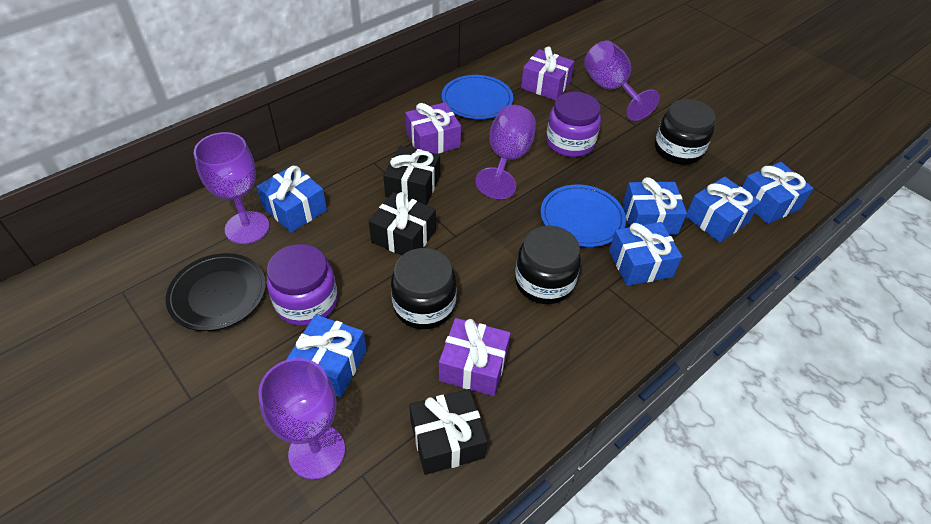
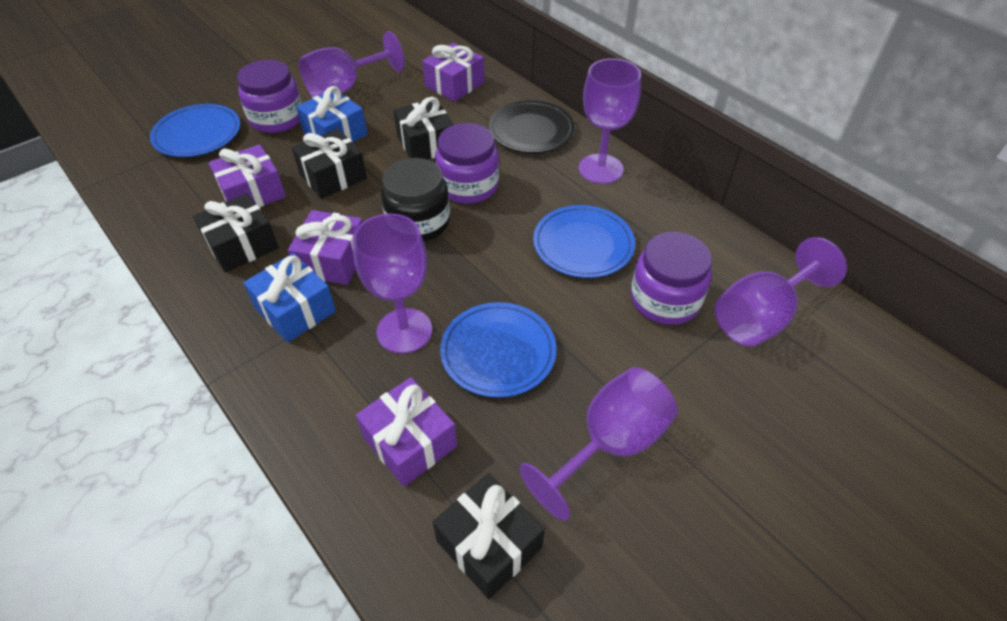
black gift: [369,192,436,255] [383,146,440,205] [409,389,487,475] = 3 -> [193,193,279,273] [292,129,367,199] [393,97,454,160] [433,473,545,599] = 4
black jar: [391,248,456,329] [515,226,581,304] [655,99,716,165] = 3 -> [381,158,450,242] = 1
blue gift: [257,165,327,233] [286,314,367,397] [609,222,682,286] [622,177,687,235] [686,177,760,243] [742,162,813,224] = 6 -> [243,253,336,342] [296,86,367,143] = 2
blue plate: [442,75,513,119] [541,185,626,247] = 2 -> [150,104,240,157] [440,302,556,398] [533,205,635,278] = 3
purple gift: [406,102,461,154] [439,318,511,396] [521,46,574,100] = 3 -> [208,144,286,207] [288,210,363,285] [356,377,457,486] [422,43,484,102] = 4
purple goblet: [194,132,269,244] [258,358,345,479] [475,105,536,199] [584,41,660,121] = 4 -> [299,31,405,98] [353,213,432,354] [519,367,678,521] [579,59,641,184] [715,237,847,347] = 5
purple jar: [267,244,337,326] [546,92,601,157] = 2 -> [237,60,302,133] [435,123,499,204] [631,232,712,325] = 3

